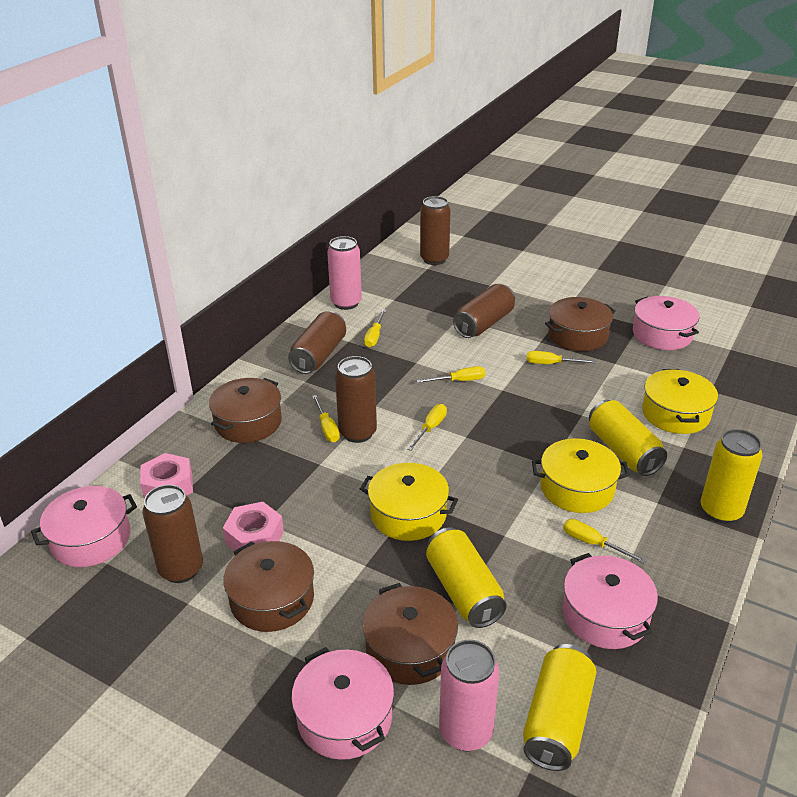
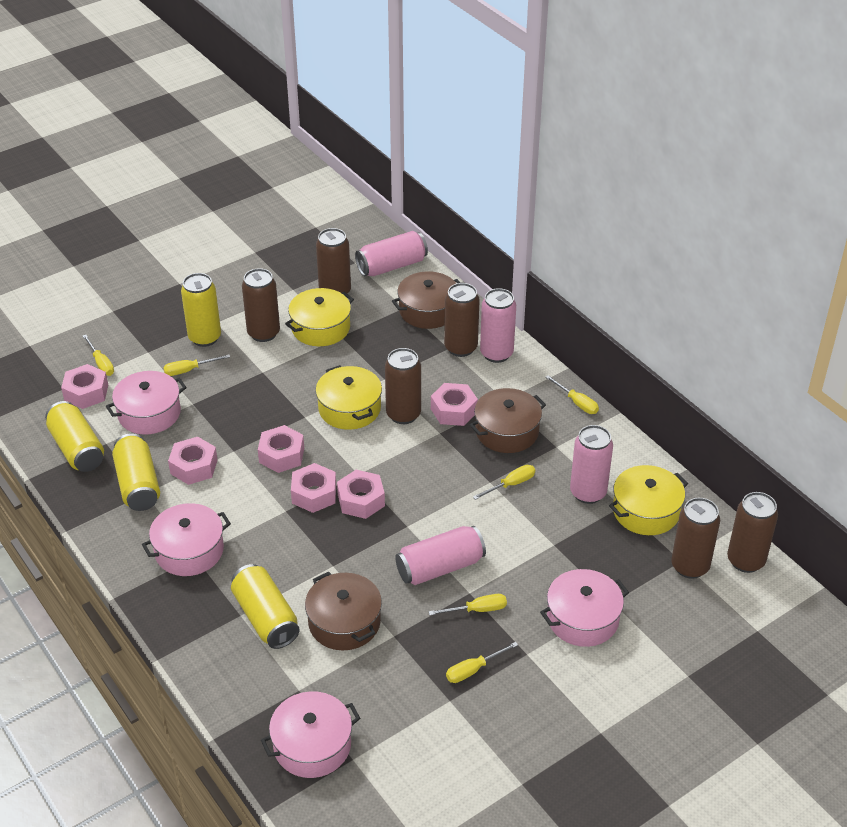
brown can: [142,485,203,583] [288,311,346,374] [335,356,377,443] [420,196,451,265] [453,284,515,338] = 5 -> [242,268,280,342] [316,228,351,293] [385,348,421,424] [444,283,480,357] [671,498,720,579] [727,492,778,573] = 6
brown pot: [209,378,282,443] [223,541,314,632] [362,583,458,685] [545,297,615,351] = 4 -> [305,572,382,650] [392,271,460,329] [470,388,546,453] = 3
pink can: [327,236,362,310] [439,640,499,752] = 2 -> [355,231,428,276] [395,526,486,585] [480,288,516,363] [570,425,613,504] = 4
pink nut: [140,453,193,499] [223,502,284,551] = 2 -> [61,364,108,409] [168,437,217,485] [258,425,304,473] [291,463,336,513] [337,470,385,519] [431,383,478,426] = 6

